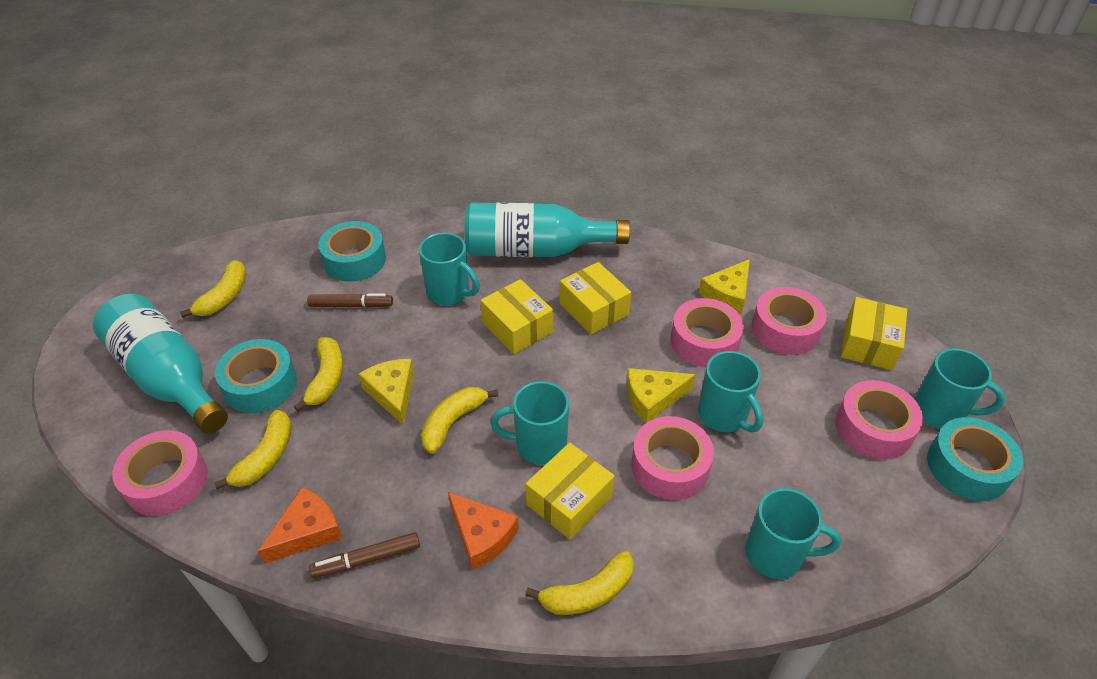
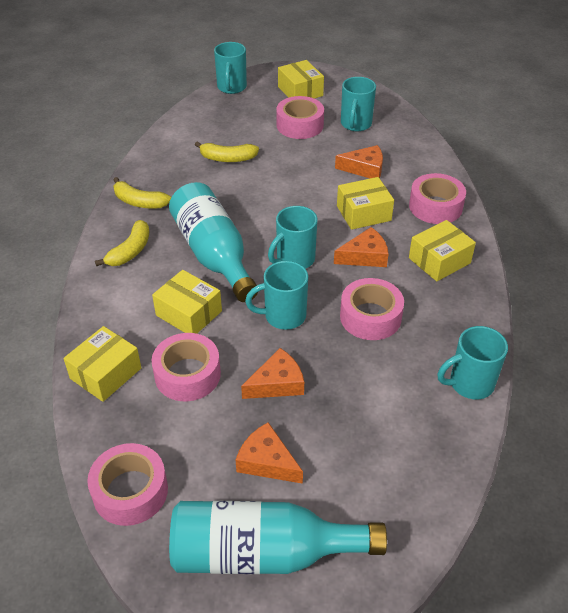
brown marker: [307,294,393,308] [309,532,420,578] = 2 -> none = 0
orange cheese: [258,487,343,563] [448,492,519,570] = 2 -> [236,422,303,484] [241,348,304,399] [334,227,389,267] [335,145,383,178] = 4
turquoise tape: [215,339,297,413] [318,221,386,282] [927,417,1023,501] = 3 -> none = 0
yellow banana: [180,260,246,318] [214,410,292,489] [294,337,343,412] [421,387,499,454] [525,551,634,615] = 5 -> [95,220,149,266] [113,177,171,209] [195,141,259,162] = 3
yellow box: [481,279,553,354] [526,443,615,539] [560,262,631,335] [841,297,907,370] = 4 -> [63,326,141,402] [152,270,222,334] [278,60,324,98] [337,177,394,230] [409,220,476,281] = 5
yellow cheese: [358,359,414,426] [627,368,696,423] [699,259,750,314] = 3 -> none = 0

